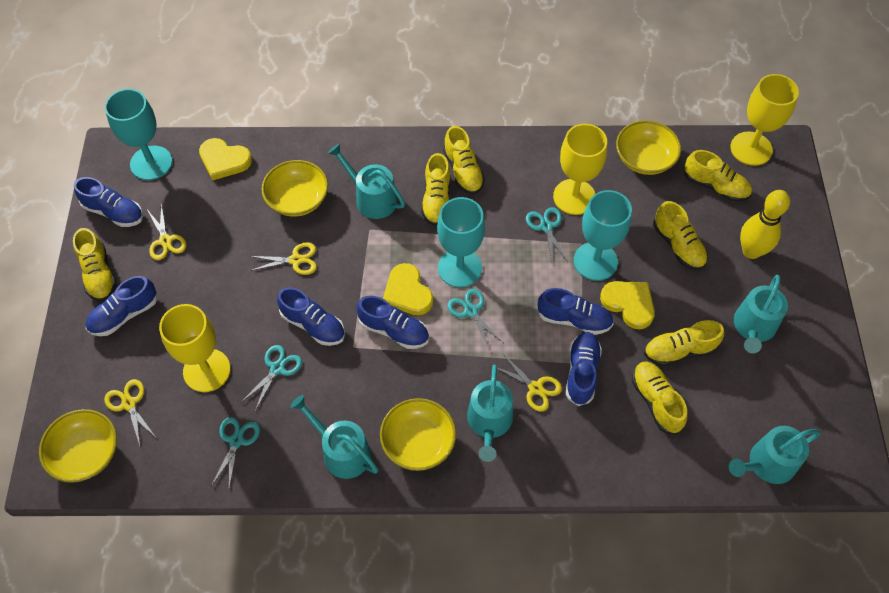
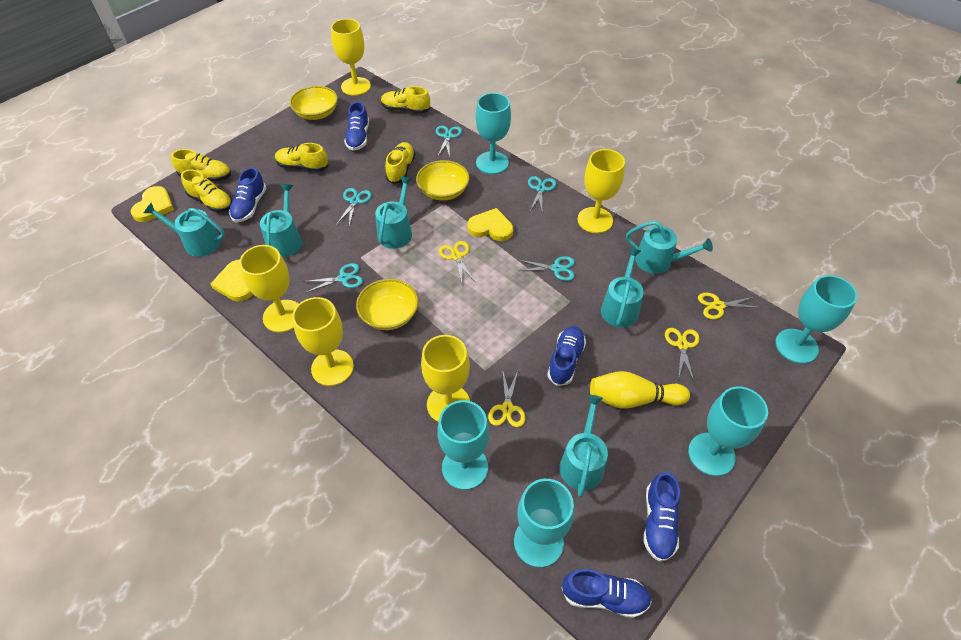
blue shoe: [74,177,143,227] [86,276,157,336] [277,287,345,346] [357,296,429,349] [537,288,614,335] [566,332,602,406] = 6 -> [229,167,266,222] [344,102,369,151] [547,326,586,386] [562,569,652,618] [643,472,680,562] = 5
turquoise goblet: [105,89,172,180] [437,197,485,288] [574,190,632,281] = 3 -> [437,400,489,490] [476,93,511,174] [514,479,574,568] [688,387,768,476] [775,275,858,364] = 5
turquoise scissors: [211,417,260,488] [241,345,302,411] [448,289,503,349] [526,207,568,262] = 4 -> [303,263,363,293] [336,188,372,226] [436,125,462,158] [519,256,575,281] [528,176,556,214] = 5
turquoise watering can: [290,395,378,479] [328,144,405,219] [467,365,513,462] [729,426,821,484] [734,275,788,353] = 5 -> [144,203,225,257] [260,184,302,258] [375,176,412,249] [559,395,608,497] [601,248,644,328] [626,221,713,274] = 6
yellow bowl: [39,409,117,483] [261,160,328,217] [380,398,456,471] [616,120,681,175] = 4 -> [290,86,338,120] [356,279,418,330] [416,160,469,201] = 3
yellow goblet: [159,304,230,392] [553,124,607,215] [731,74,799,166] = 3 -> [239,245,298,333] [292,297,354,386] [331,19,371,96] [421,335,470,422] [577,149,625,233] = 5
yellow shoe: [73,228,117,301] [421,153,451,226] [443,126,485,195] [632,361,688,434] [644,320,724,366] [653,201,708,270] [684,150,752,202] = 7 -> [171,149,231,181] [181,169,232,212] [275,143,328,172] [381,86,430,113] [385,142,416,184] = 5

